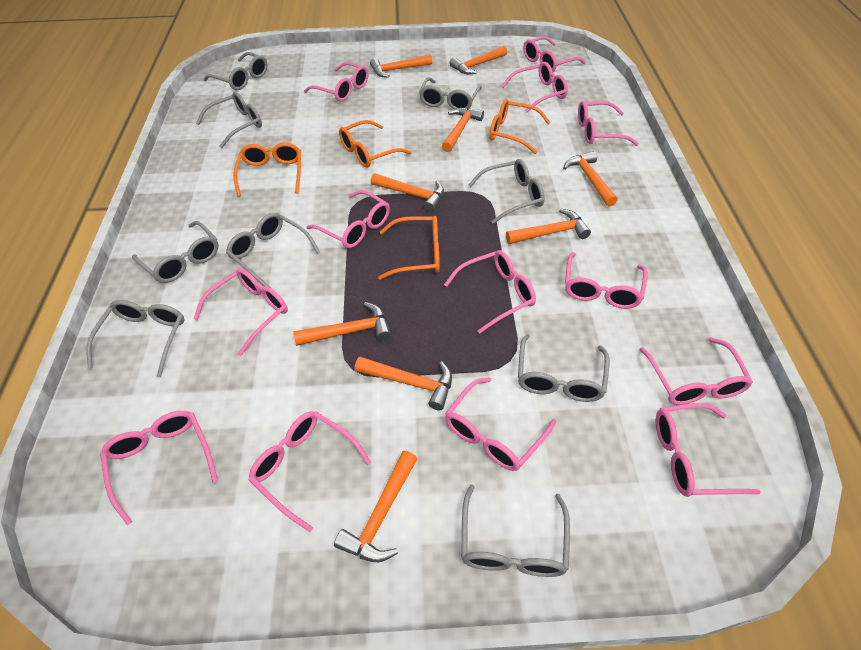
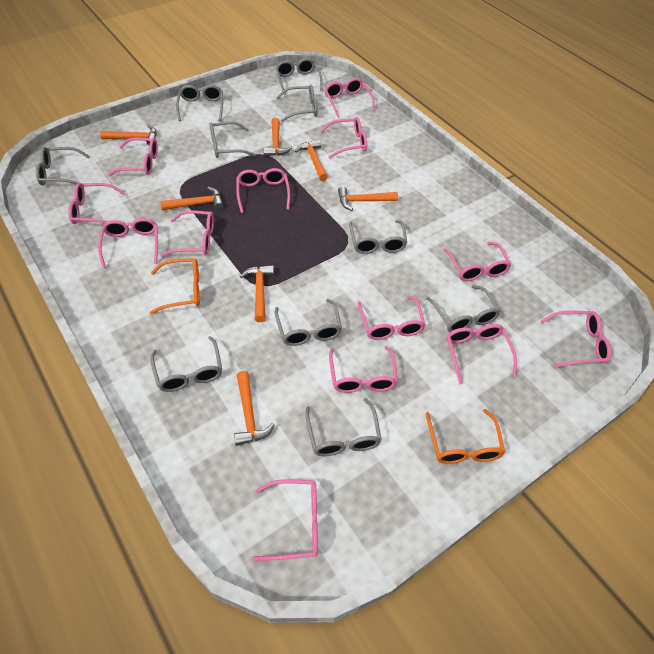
grey glasses: [86,300,185,377] [132,221,219,283] [196,92,262,148] [204,52,268,90] [226,213,320,288] [419,77,482,109] [461,484,570,577] [468,159,545,224] [518,334,609,402] = 9 -> [36,147,90,187] [150,336,222,392] [176,85,223,121] [210,121,256,158] [274,299,342,346] [275,58,323,95] [276,84,318,122] [305,398,382,456] [349,220,407,254] [426,285,500,332] = 10
orange glasses: [233,142,301,197] [339,120,412,168] [378,216,440,280] [489,99,551,154] = 4 -> [150,258,200,314] [426,409,505,464] = 2
orange hammer: [293,302,391,346] [334,451,417,562] [355,356,452,411] [370,54,432,78] [371,173,444,212] [442,107,484,152] [449,46,507,74] [506,209,591,244] [563,151,618,206] = 9 -> [100,125,157,145] [160,187,223,210] [234,371,275,446] [240,265,274,322] [264,118,292,156] [295,140,328,181] [338,187,398,211] = 7

